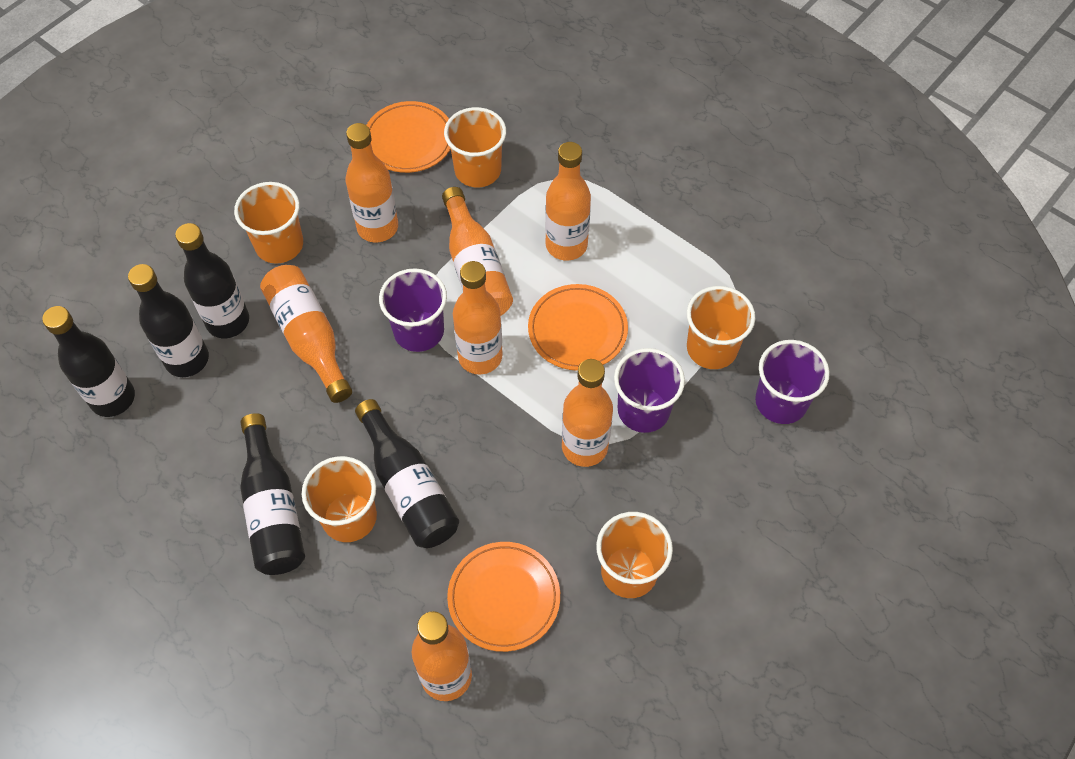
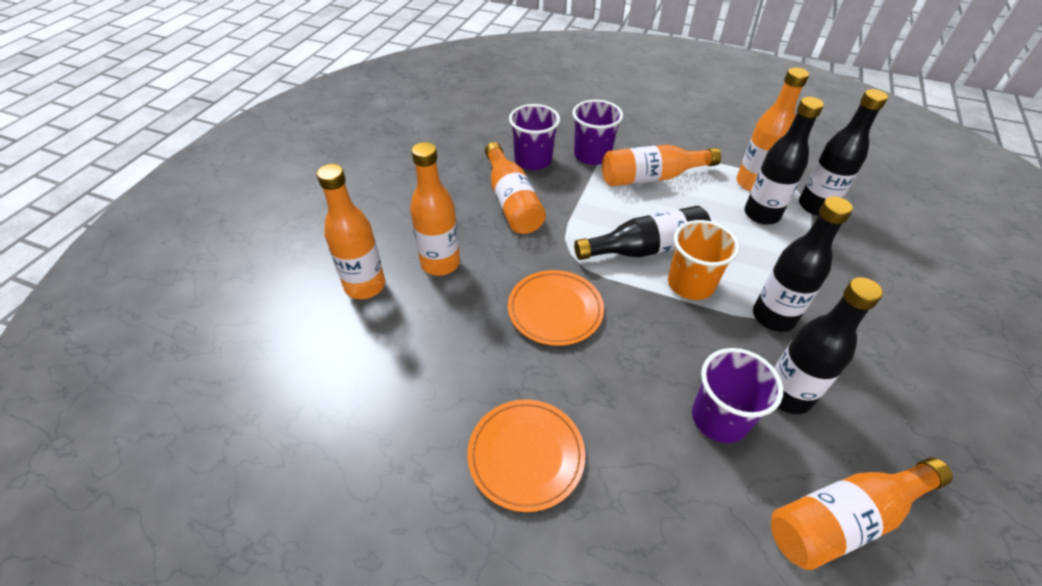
orange bottle: [260,265,352,403] [345,123,398,243] [412,611,472,701] [442,187,513,316] [453,261,503,374] [545,142,591,261] [562,359,613,467] = 7 -> [317,164,385,299] [410,142,460,276] [485,142,546,234] [602,145,721,186] [736,67,809,191] [771,457,953,570] = 6
orange cup: [234,182,303,263] [302,456,377,542] [444,107,506,187] [596,512,673,598] [687,286,755,369] = 5 -> [668,220,740,300] = 1
orange plate: [367,101,450,173] [447,542,560,652] [528,284,628,371] = 3 -> [467,399,585,512] [508,270,604,346] = 2

